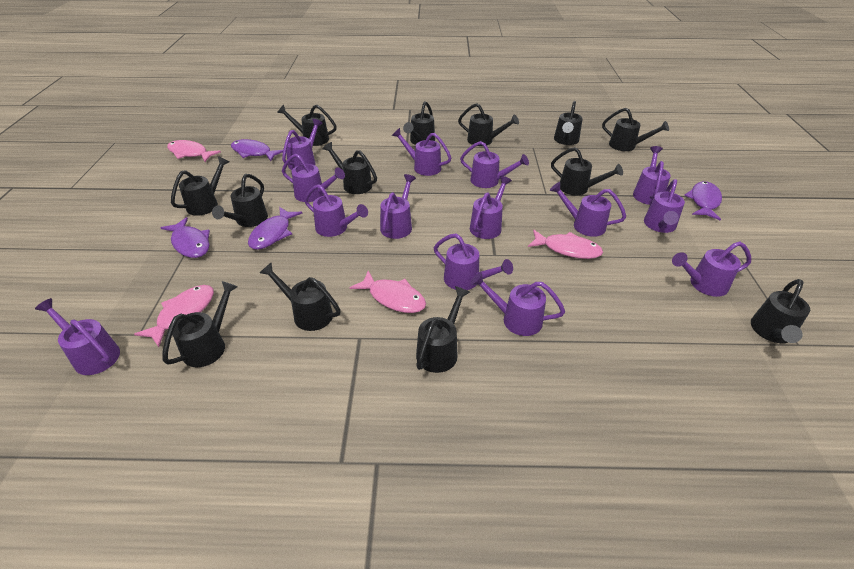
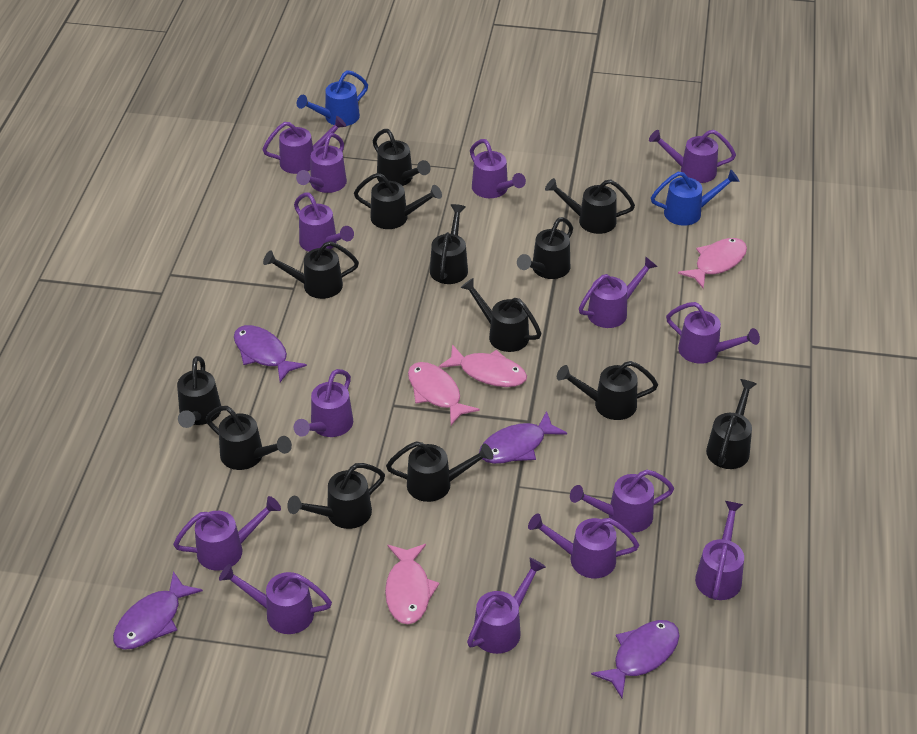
blue watering can: none = 0 -> [297,70,368,126] [651,169,739,226] = 2

